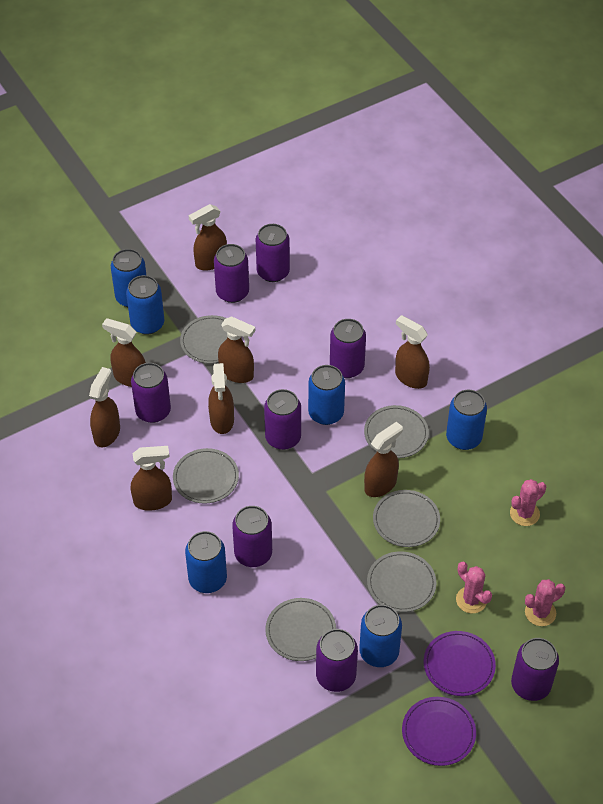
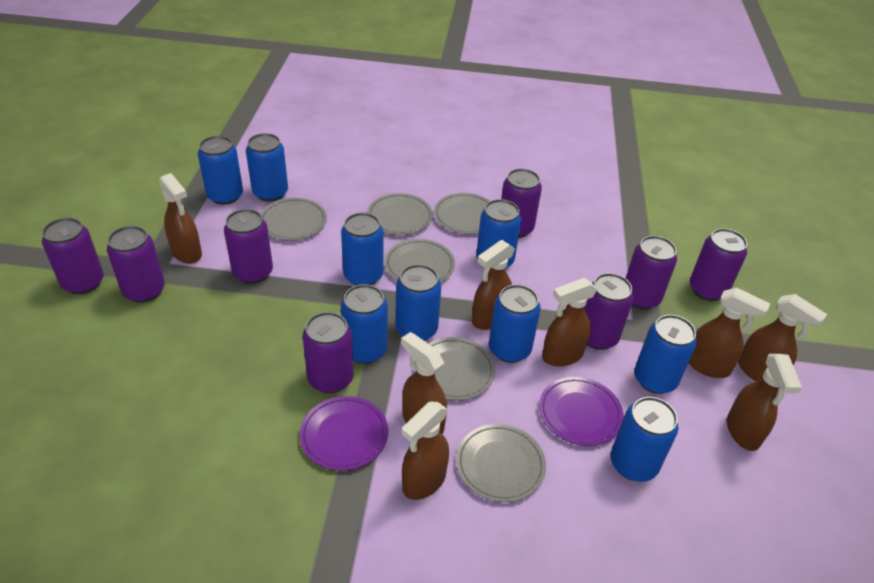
blue can: [111,249,146,307] [126,275,164,335] [185,531,227,593] [308,365,345,425] [359,605,402,667] [446,390,487,450] = 6 -> [198,136,243,205] [246,133,288,202] [341,213,384,285] [341,284,388,364] [395,264,441,341] [476,199,521,269] [489,284,541,363] [611,397,678,482] [634,315,697,394] = 9
pink cactus: [456,562,492,613] [510,479,546,526] [525,579,565,626] = 3 -> none = 0

